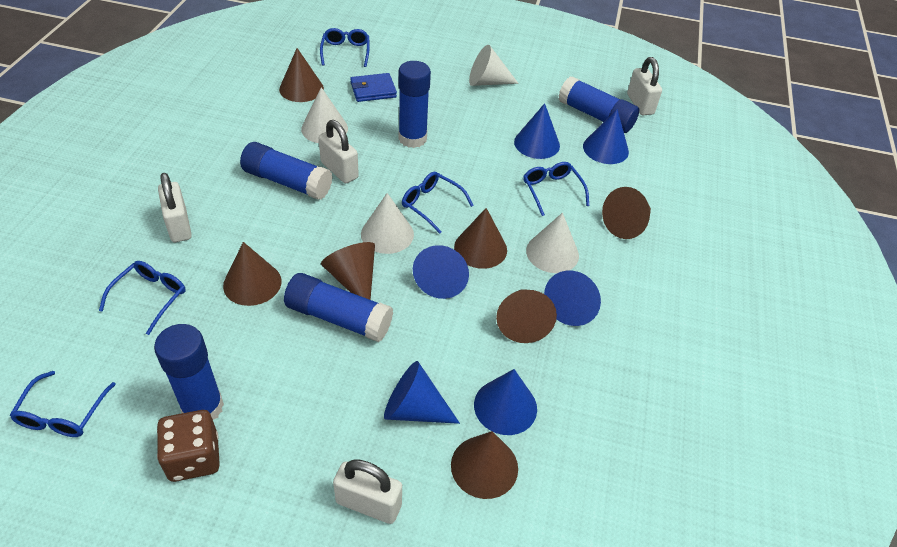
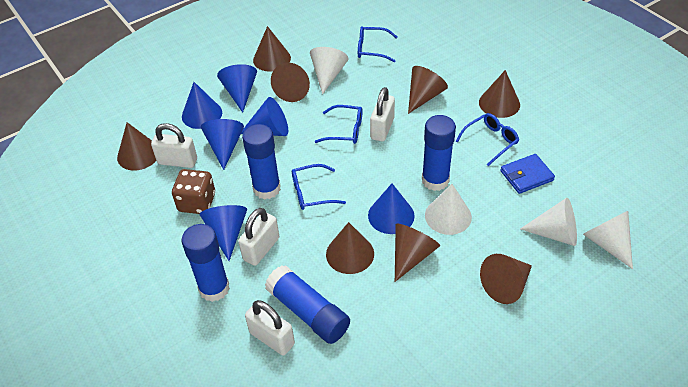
blue glasses: [9,371,116,437] [99,261,186,335] [320,28,370,67] [402,172,474,234] [523,162,589,216] = 5 -> [292,164,346,210] [315,105,363,144] [358,26,397,62] [456,113,519,166] = 4
blue glue stick: [154,324,224,420] [240,142,333,200] [284,273,393,342] [398,61,431,148] [558,76,639,133] = 5 -> [181,224,230,302] [242,124,281,200] [265,265,350,344] [422,115,456,191] = 4
brown cone: [223,242,281,306] [279,48,324,102] [321,242,375,300] [451,431,518,499] [454,208,507,269] [496,289,557,343] [602,187,651,239] = 7 -> [117,122,156,170] [253,26,291,72] [271,63,310,102] [326,222,374,274] [395,224,440,282] [408,66,448,114] [479,70,520,118] [480,254,532,304] = 8

